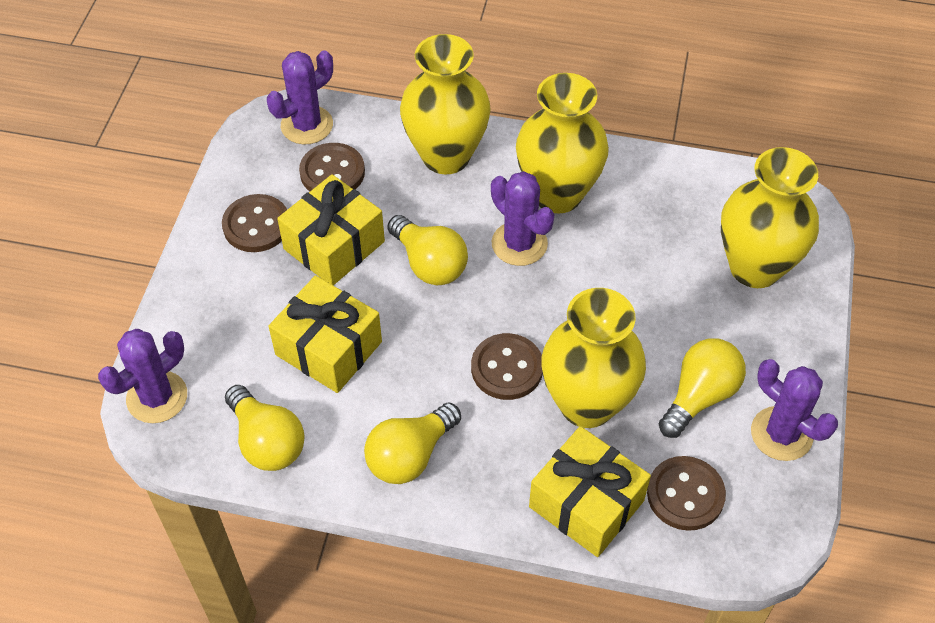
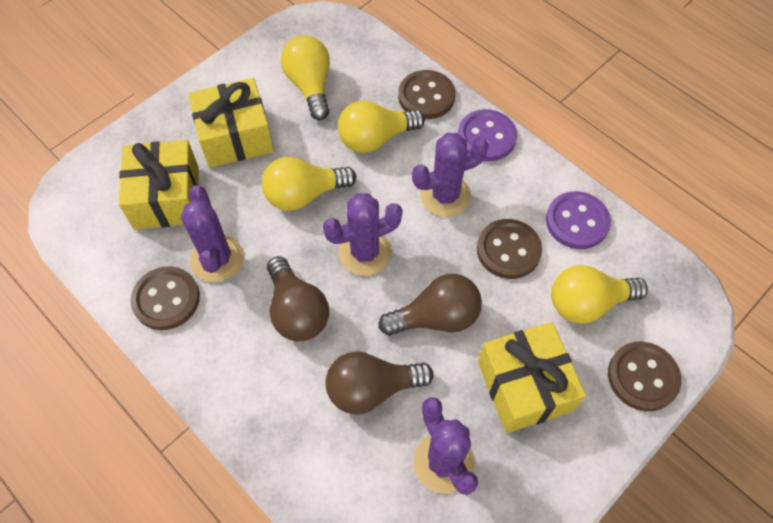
brown light bulb: none = 0 -> [267,256,329,341] [325,351,434,414] [378,274,482,336] = 3
purple button: none = 0 -> [458,109,517,161] [546,191,611,249] = 2
yellow vase: [400,34,491,174] [516,73,609,214] [541,288,646,428] [721,147,819,288] = 4 -> none = 0

